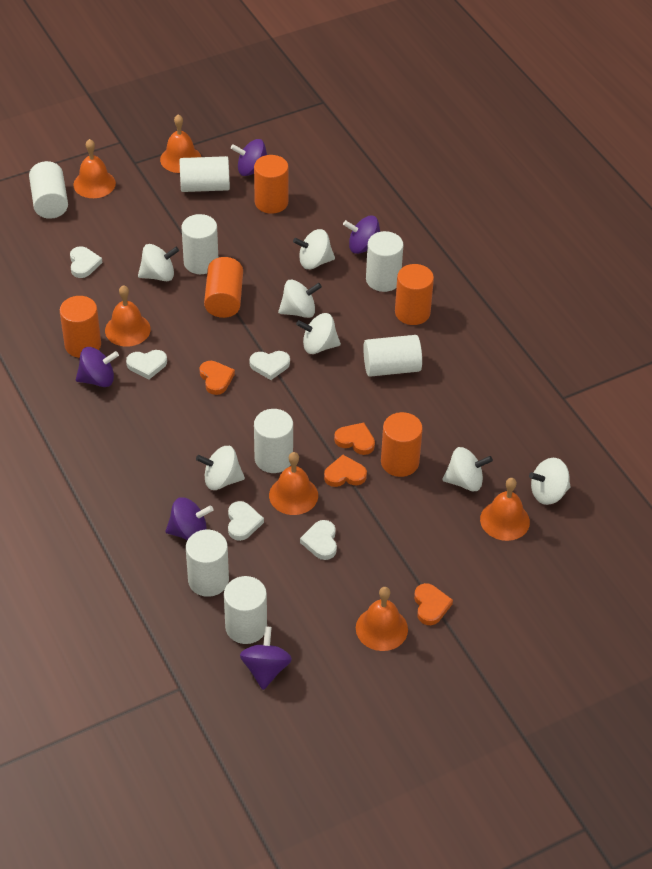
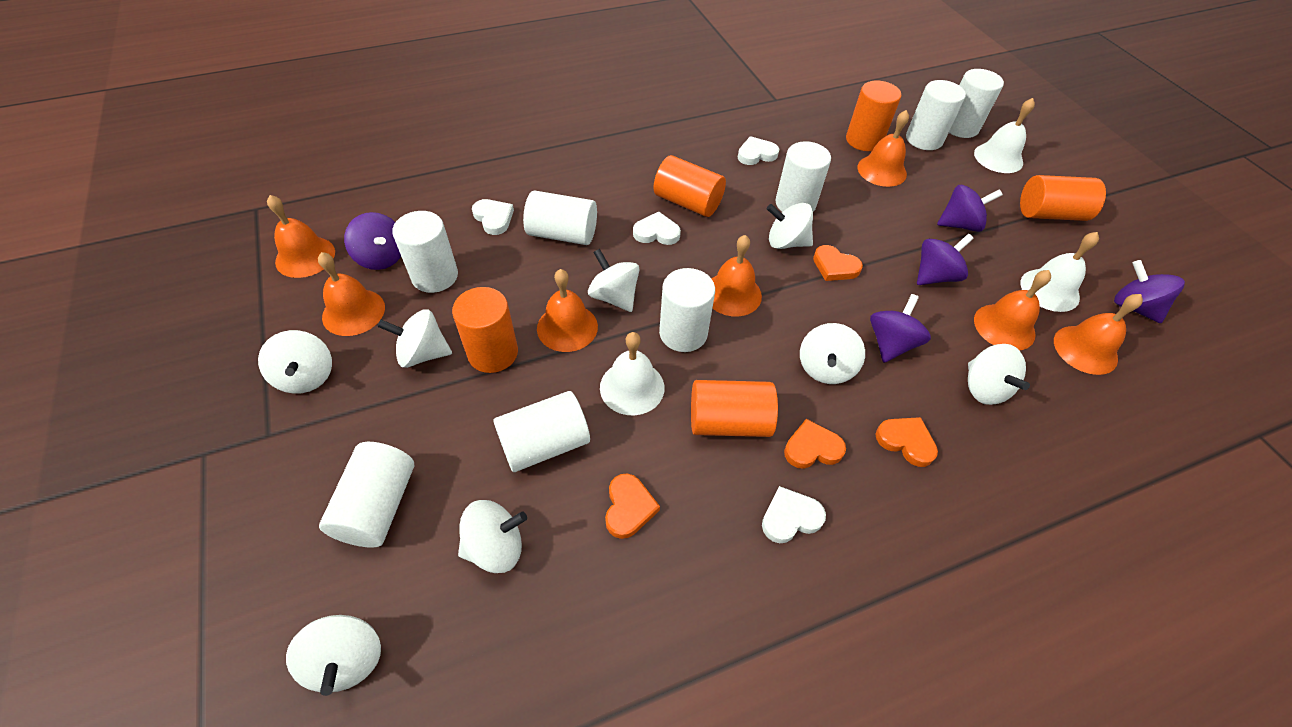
orange bell: [73,139,116,198] [105,285,151,347] [160,114,201,173] [269,452,318,515] [356,587,408,651] [480,478,530,541] = 6 -> [267,195,335,278] [318,252,385,336] [537,269,598,352] [712,235,762,317] [858,110,909,187] [974,270,1051,351] [1054,294,1143,375] = 7
white bell: none = 0 -> [600,332,664,415] [974,98,1035,173] [1020,232,1099,312] = 3
white heart: [70,246,102,278] [126,350,167,380] [228,501,264,541] [249,351,290,380] [300,520,337,560] = 5 -> [472,199,514,235] [633,212,681,245] [738,136,779,165] [762,486,826,543] = 4
white spinning top: [138,244,179,281] [196,446,245,490] [278,280,322,318] [293,229,335,269] [296,313,341,354] [442,447,493,491] [529,458,571,505] = 7 -> [258,330,332,394] [286,615,381,696] [377,309,452,368] [458,500,527,573] [588,249,640,312] [767,203,813,249] [800,323,865,384] [968,344,1030,405] = 8

